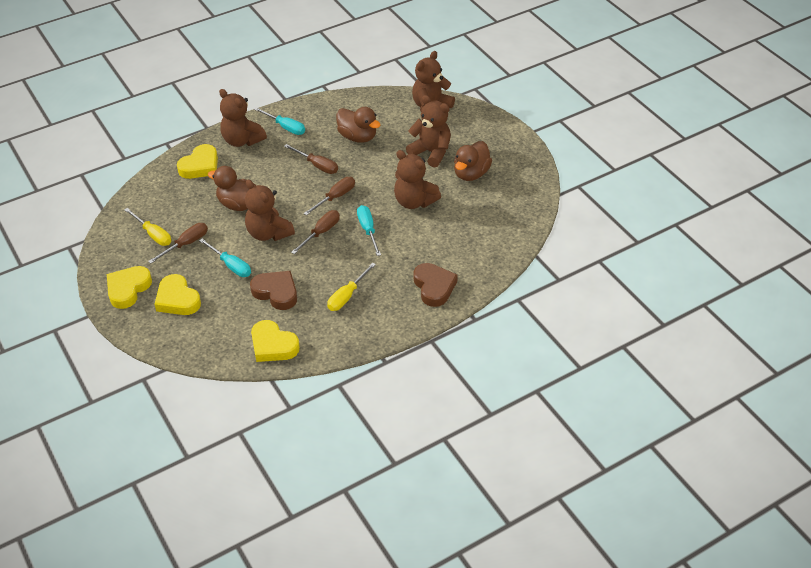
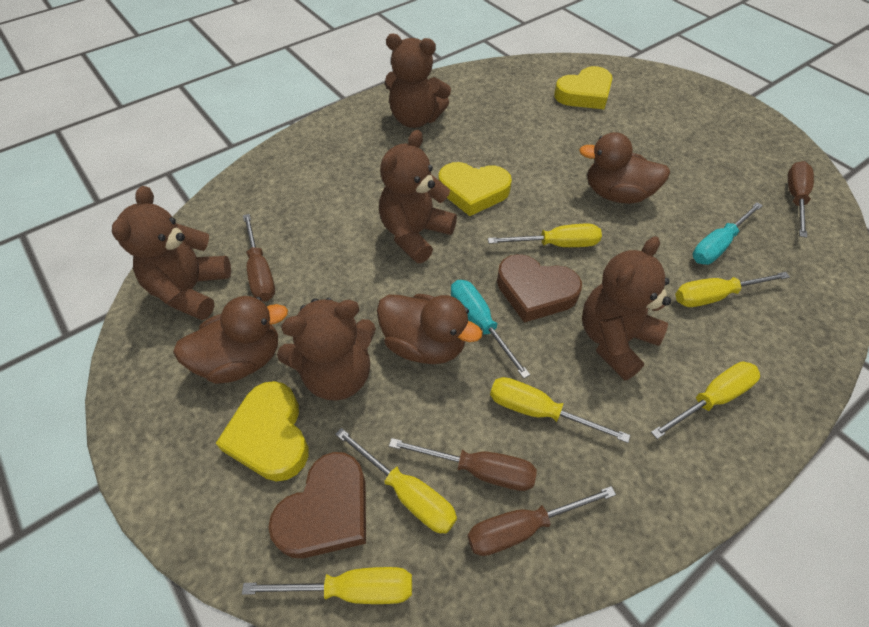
turquoise screwdriver: [199,239,251,277] [254,107,305,135] [357,205,381,256] = 3 -> [451,280,530,379] [692,202,763,265] = 2
yellow heart: [107,266,152,309] [154,274,201,315] [177,144,218,179] [251,320,300,362] = 4 -> [215,381,309,481] [439,162,512,216] [554,66,612,109] = 3
yellow screwdriver: [124,208,171,246] [327,263,376,311] = 2 -> [242,567,412,604] [335,428,457,533] [488,224,602,247] [490,377,630,443] [651,361,760,439] [675,272,790,307] = 6

